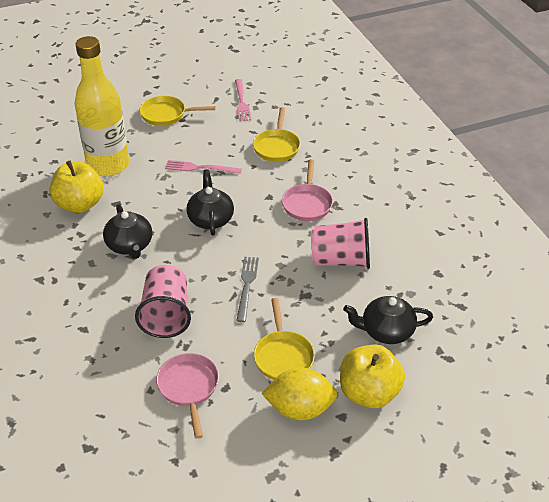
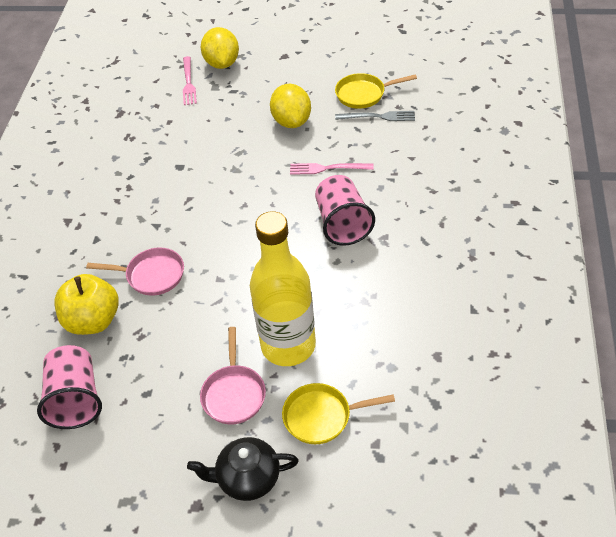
black teapot: [103,204,152,259] [186,169,234,236] [343,296,433,344] = 3 -> [187,437,299,501] = 1
yellow apple: [50,161,103,213] [340,344,405,408] = 2 -> [54,274,119,335] = 1
yellow lemon: [261,367,337,420] = 1 -> [200,27,239,69] [270,84,311,128] = 2
yellow pan: [139,96,216,126] [253,107,300,162] [254,298,315,380] = 3 -> [282,383,395,444] [335,73,417,109] = 2

